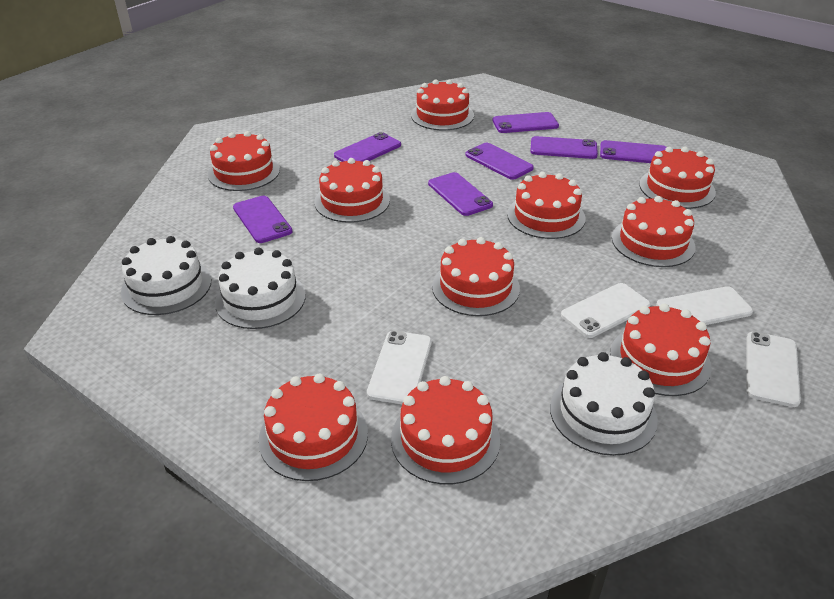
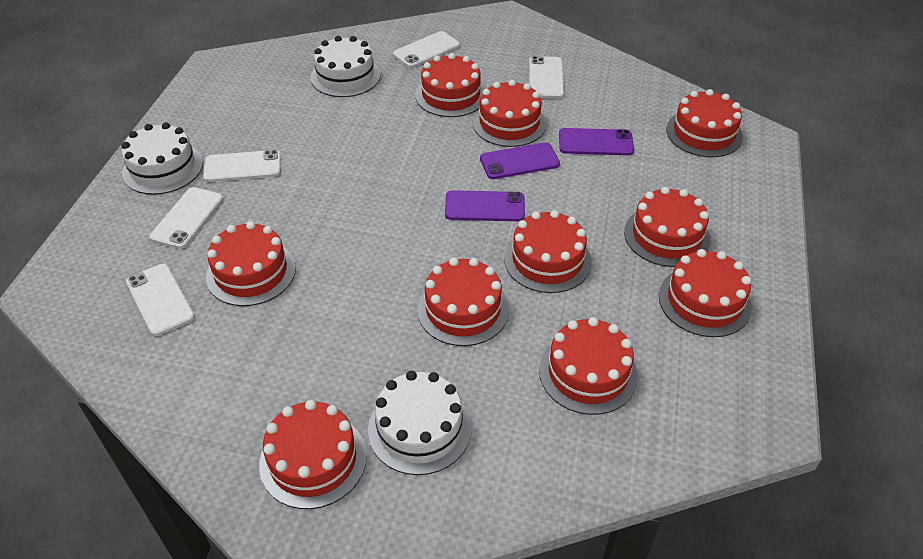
purple phone: [233,196,293,243] [334,132,401,162] [428,172,493,216] [465,143,534,180] [492,112,559,133] [530,136,598,159] [600,140,667,163] = 7 -> [445,190,525,221] [480,142,560,179] [559,128,634,155] = 3
white phone: [367,331,432,404] [561,283,651,338] [656,286,753,325] [747,332,801,407] = 4 -> [126,264,195,336] [149,187,223,249] [203,150,281,182] [393,31,460,68] [529,56,564,98] = 5

